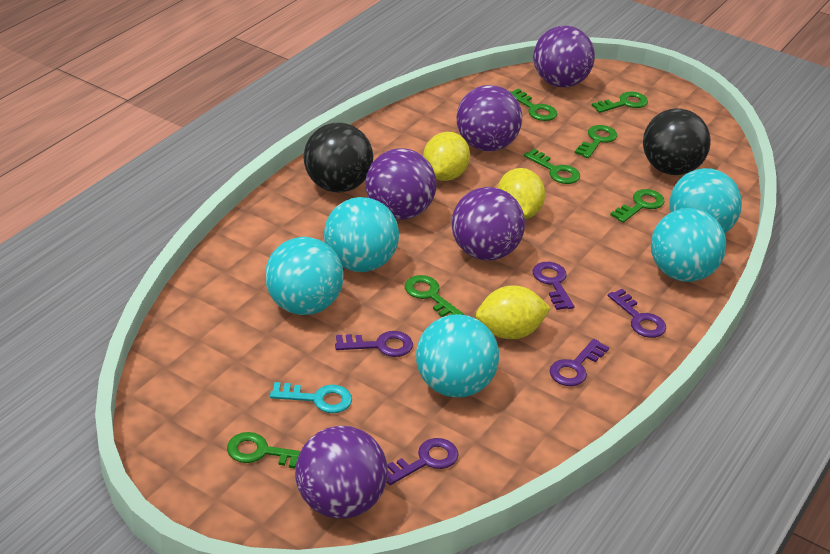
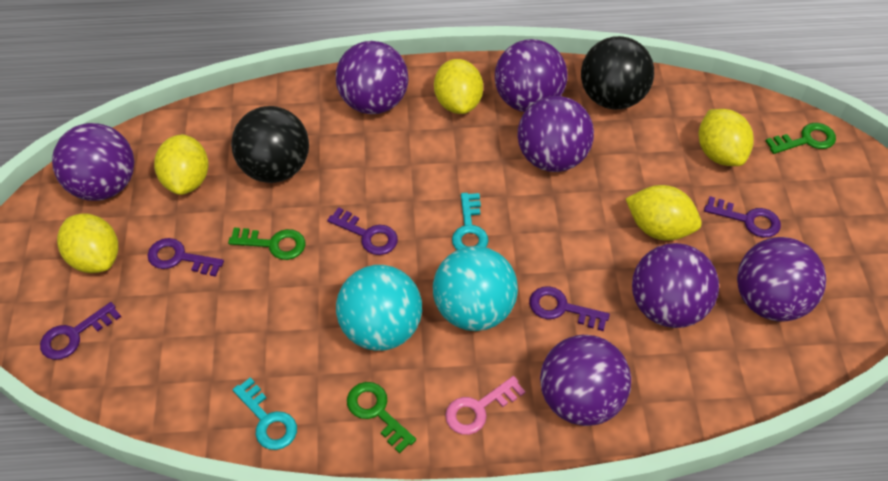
green key: [227,432,300,468] [405,275,463,317] [510,89,557,121] [524,149,580,184] [575,125,617,158] [592,91,648,113] [610,189,665,223] = 7 -> [228,228,305,260] [347,382,416,453] [766,123,836,154] = 3
pink key: none = 0 -> [445,376,526,435] = 1
purple ball: [295,426,388,519] [365,148,437,220] [451,187,525,261] [457,85,522,151] [533,26,595,87] = 5 -> [52,123,134,201] [336,41,408,114] [495,39,568,112] [517,96,594,172] [540,335,631,426] [632,243,719,328] [737,237,826,322] = 7
turquoise ball: [265,237,344,315] [324,197,399,272] [416,314,499,398] [651,208,726,282] [669,168,742,233] = 5 -> [336,265,422,351] [433,246,518,331] = 2
turquoise key: [270,382,352,413] = 1 -> [232,378,297,450] [452,193,488,250] = 2
yellow lemon: [423,132,470,181] [476,285,551,339] [498,168,545,219] = 3 -> [57,214,118,273] [154,134,209,195] [434,59,483,114] [626,185,702,241] [699,109,754,166] = 5

